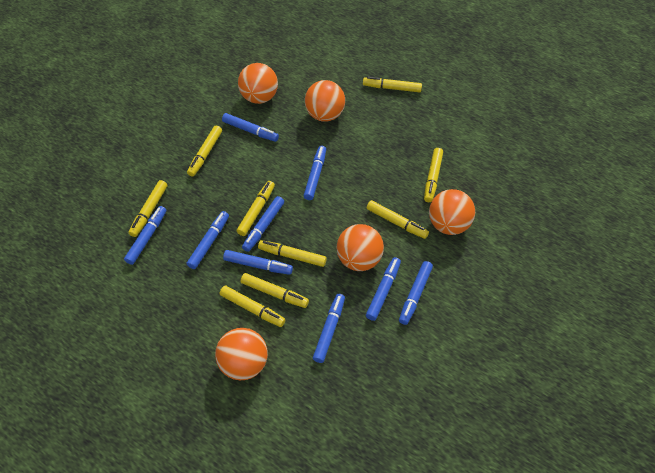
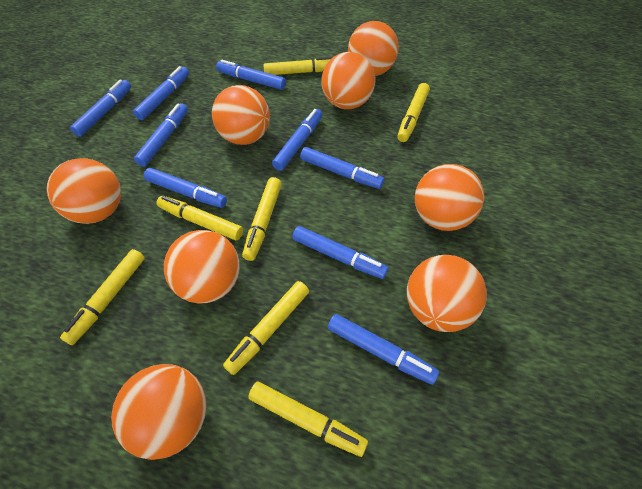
orange ball: [215,328,268,380] [238,63,278,104] [305,80,345,122] [337,224,384,271] [429,189,475,235] = 5 -> [47,158,121,224] [111,364,207,460] [164,230,240,303] [212,85,270,145] [321,52,375,109] [348,21,399,76] [407,255,487,332] [415,164,484,231] = 8
yellow marker: [129,180,168,237] [187,126,222,177] [220,286,286,327] [237,181,275,236] [241,273,309,308] [258,240,327,267] [363,77,422,92] [367,200,429,239] [424,148,443,202] = 9 -> [60,249,145,345] [157,196,243,240] [223,281,309,375] [242,177,282,261] [248,382,368,457] [263,57,333,75] [397,83,430,142] = 7

